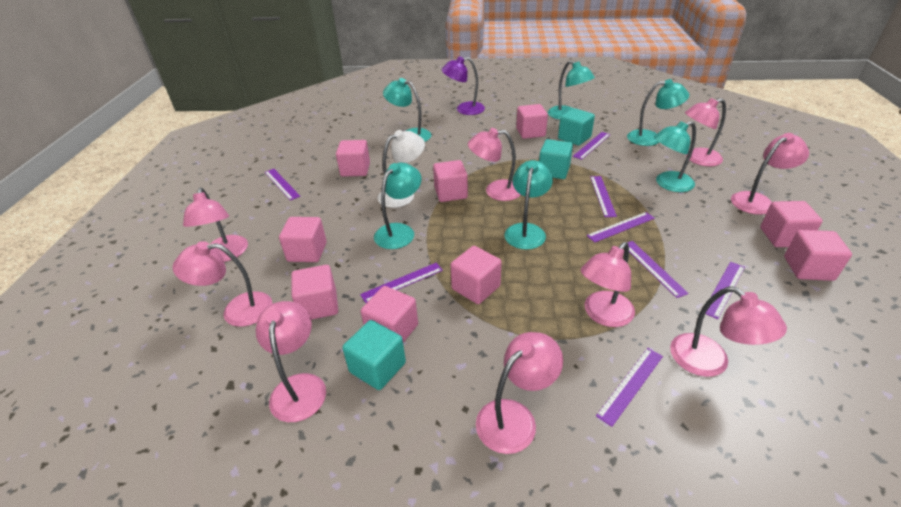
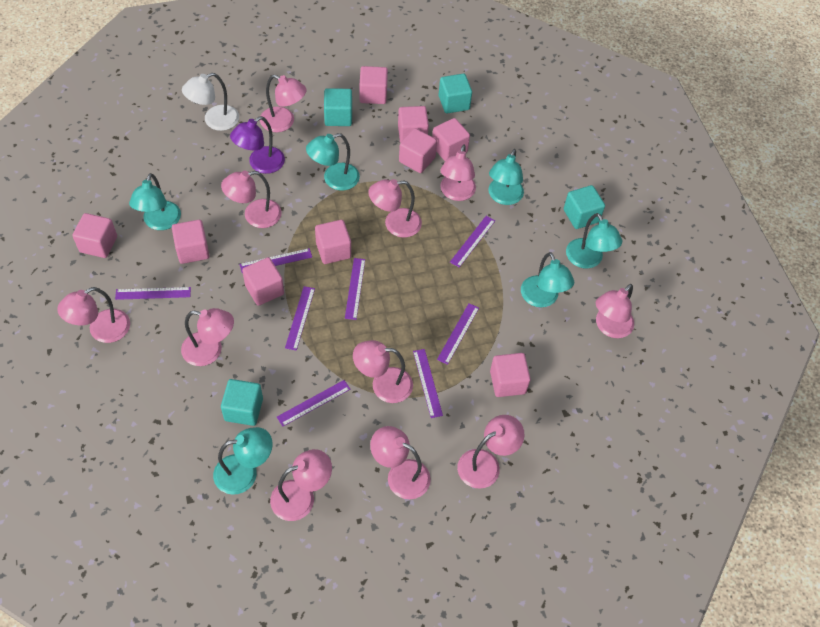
pink lamp: [173,241,272,327] [183,188,248,262] [256,301,326,422] [468,128,521,201] [476,332,563,454] [581,242,635,327] [670,287,787,377] [685,98,726,166] [731,133,809,215] = 9 -> [57,287,130,343] [181,308,234,366] [221,171,282,228] [260,75,307,132] [270,449,332,521] [353,340,413,403] [368,179,422,238] [370,426,431,499] [440,145,476,201] [457,415,525,489] [596,284,634,338] = 11
turquoise cube: [342,320,406,390] [539,139,573,179] [558,108,595,146] = 3 -> [221,379,263,426] [324,88,352,126] [439,74,472,113] [564,185,605,229] = 4

